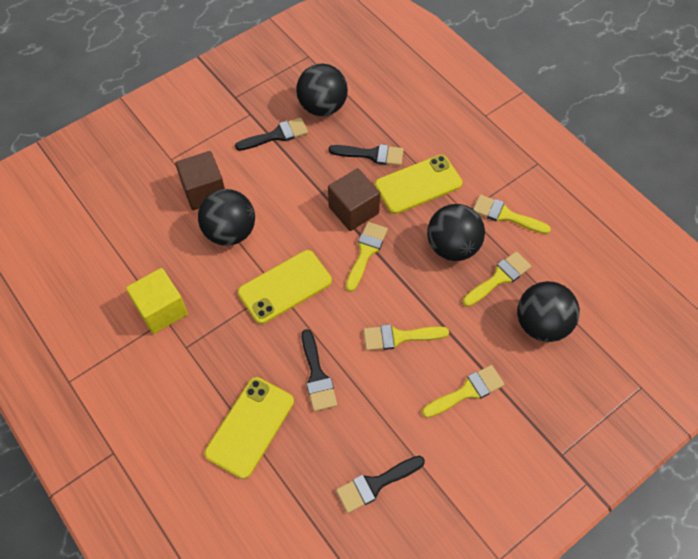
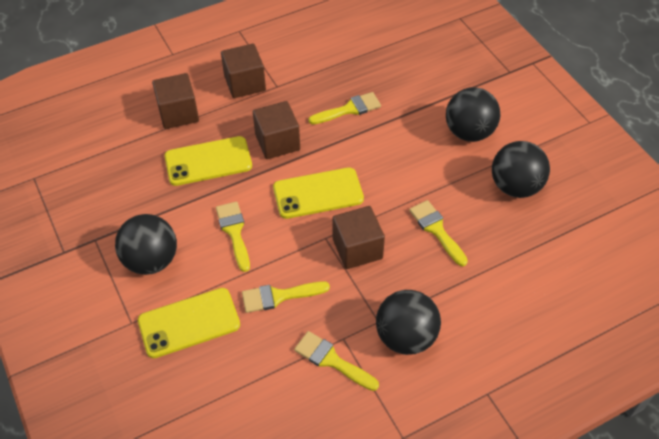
black brush: [235,118,308,151] [302,329,337,412] [328,144,404,166] [336,456,425,513] = 4 -> none = 0
brown cube: [175,151,225,210] [328,168,380,231] = 2 -> [152,73,199,129] [221,44,266,98] [253,101,300,159] [332,206,385,269] = 4
yellow cube: [126,268,188,334] = 1 -> none = 0

